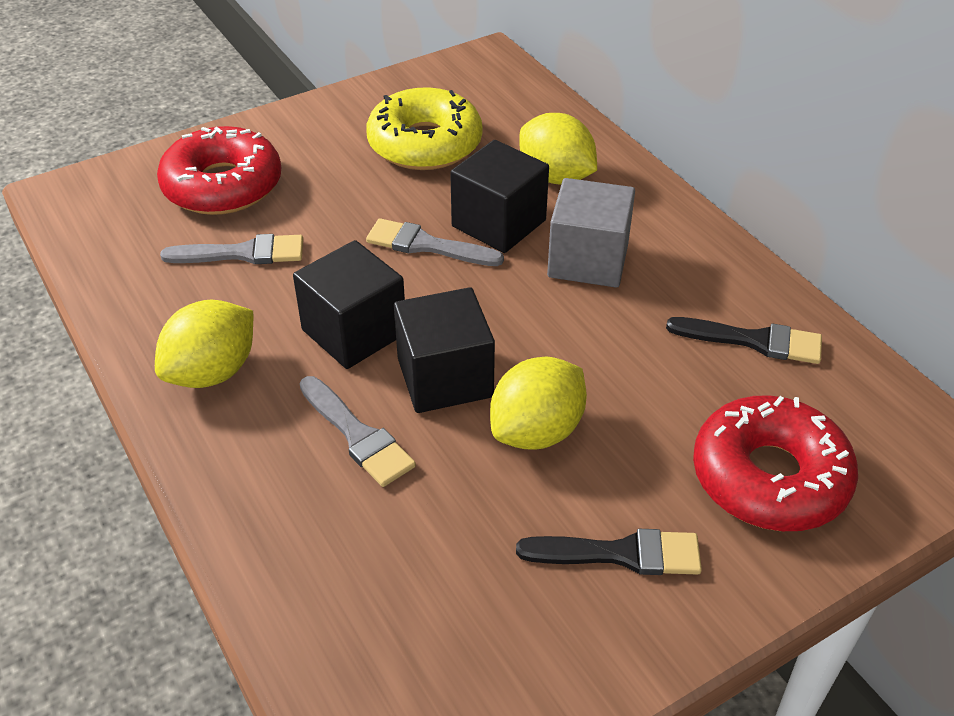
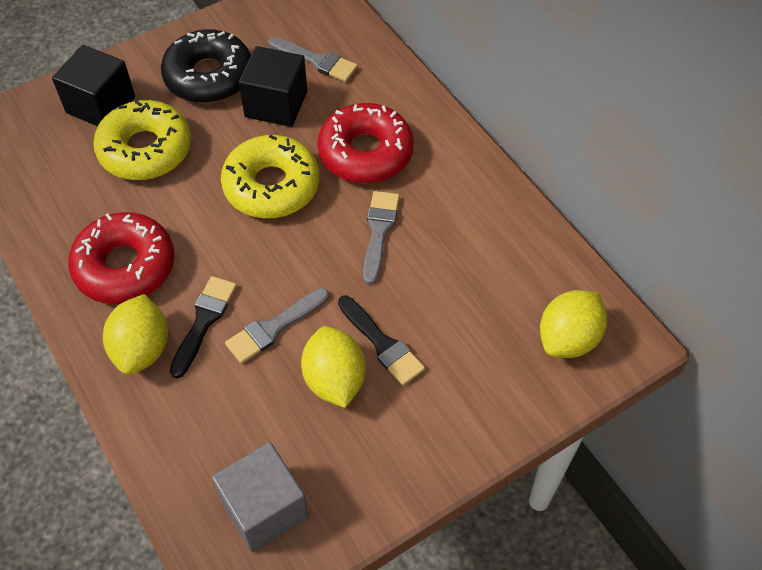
black cube: [293,240,405,369] [394,287,495,413] [450,140,549,253] = 3 -> [52,45,135,126] [239,46,307,127] = 2
black donut: none = 0 -> [161,29,251,103] = 1
yellow donut: [366,87,483,170] = 1 -> [93,100,191,180] [221,135,320,218] = 2

